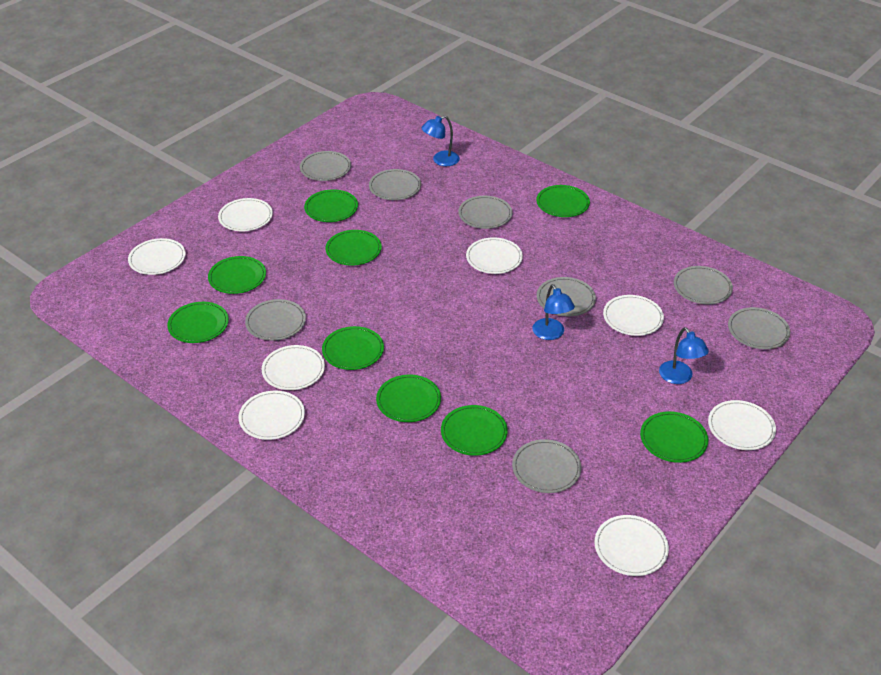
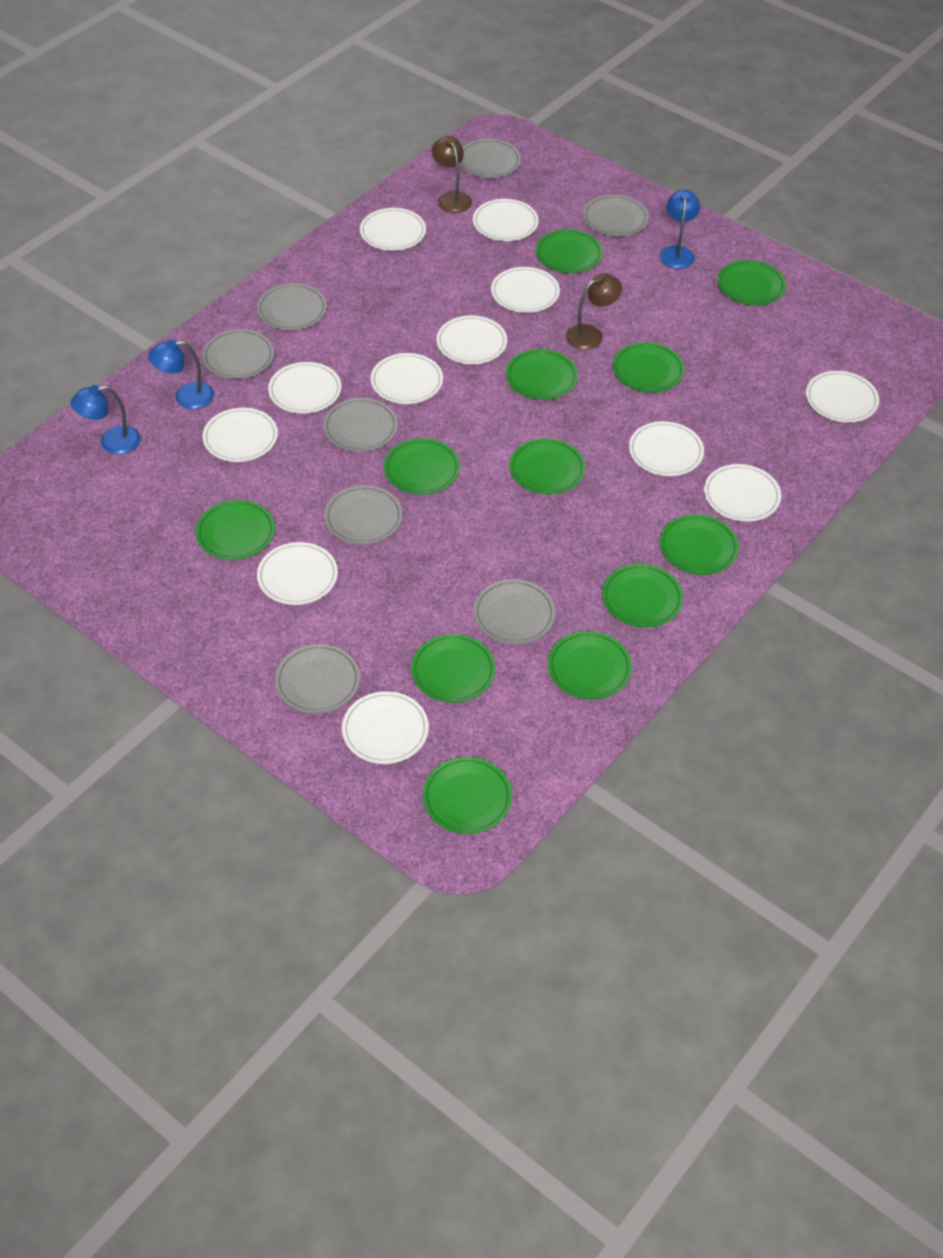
brown lamp: none = 0 -> [432,136,472,213] [566,274,622,350] = 2
green plate: [167,302,229,343] [208,256,266,294] [304,189,358,222] [322,326,384,370] [325,230,382,266] [376,375,441,422] [441,405,508,456] [536,185,590,217] [640,411,708,463] = 9 -> [196,500,275,560] [384,438,460,494] [411,634,495,703] [423,757,512,834] [506,349,578,400] [509,438,585,495] [536,229,603,273] [548,631,632,700] [602,564,683,628] [613,342,685,393] [660,514,739,575] [718,260,786,306] = 12
white plate: [128,238,186,275] [218,198,273,231] [239,391,305,440] [261,345,325,390] [466,237,523,274] [595,515,669,576] [603,295,664,336] [708,400,776,450] = 8 -> [202,408,278,462] [257,542,338,605] [268,362,341,413] [342,691,429,764] [360,208,426,251] [371,353,443,404] [437,316,507,364] [473,199,539,241] [491,267,560,313] [629,421,704,476] [704,464,781,522] [806,371,879,422] = 12

